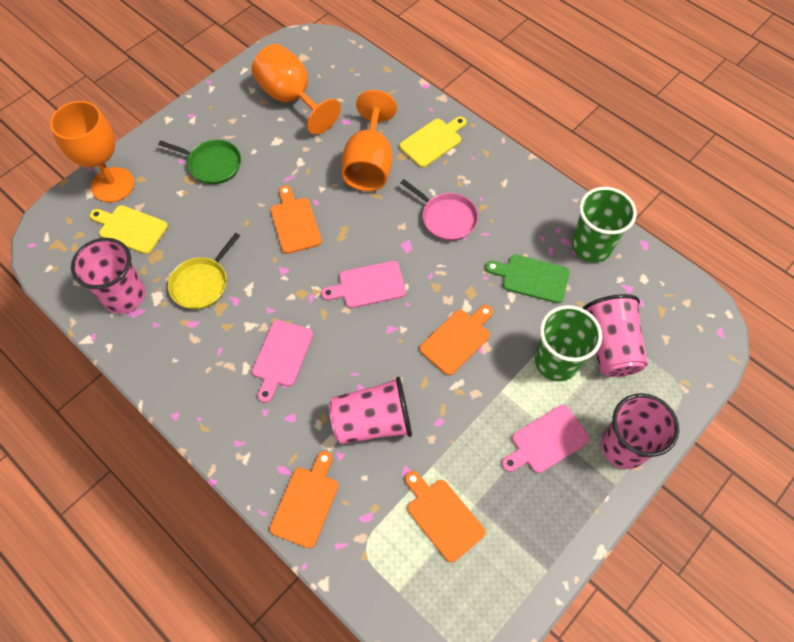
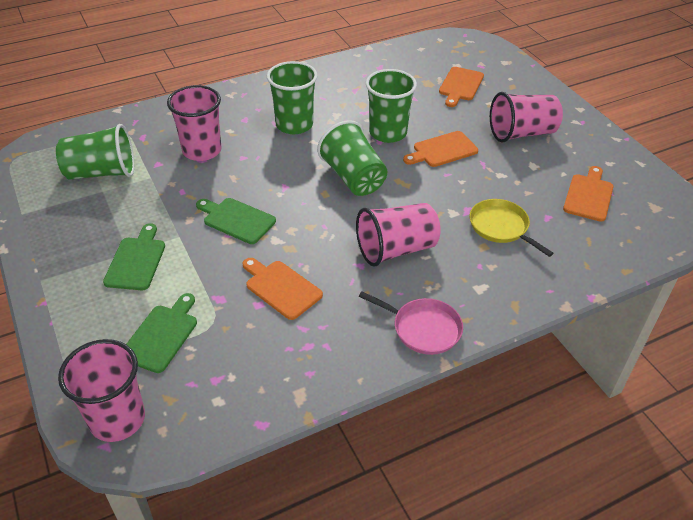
green cup: [535,305,602,381] [572,187,637,262] = 2 -> [56,124,134,180] [267,61,318,134] [317,120,387,196] [366,69,417,143] = 4
green cutting board: [485,254,570,304] = 1 -> [103,223,165,290] [126,293,197,373] [196,198,276,244] = 3
green pan: [158,140,241,184] = 1 -> none = 0
orange goblet: [50,101,134,202] [252,44,341,135] [342,90,397,191] = 3 -> none = 0
pink cutting board: [252,320,313,403] [321,261,406,308] [502,405,590,473] = 3 -> none = 0
yellow cutting board: [90,205,168,254] [399,116,466,168] = 2 -> none = 0

